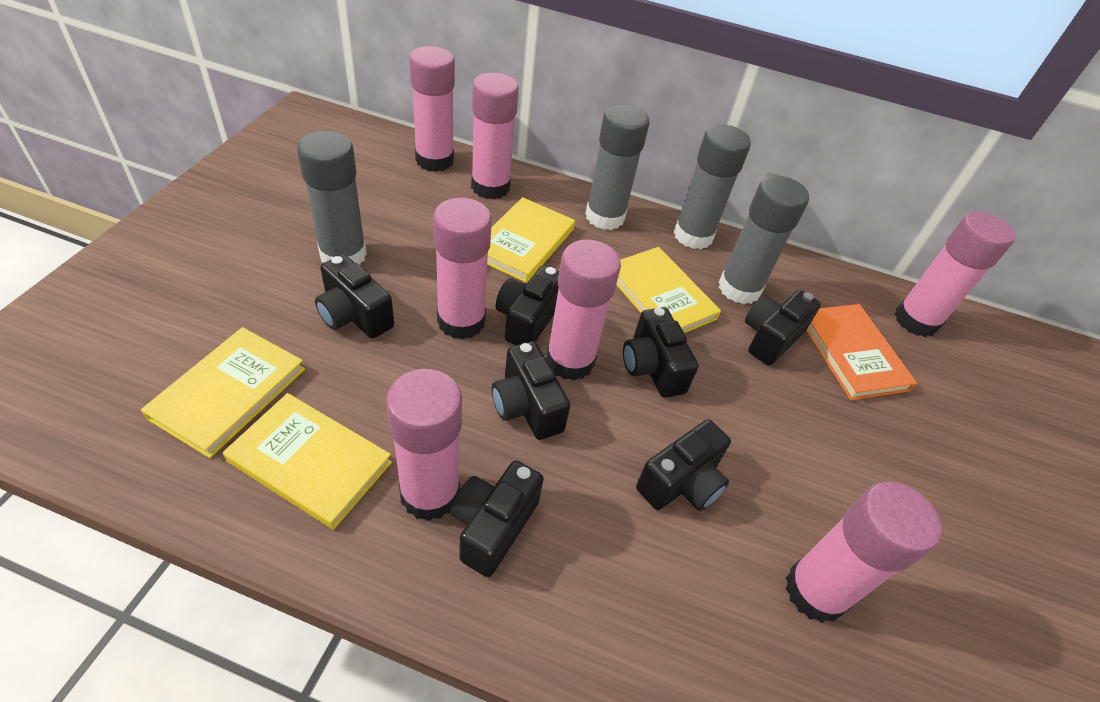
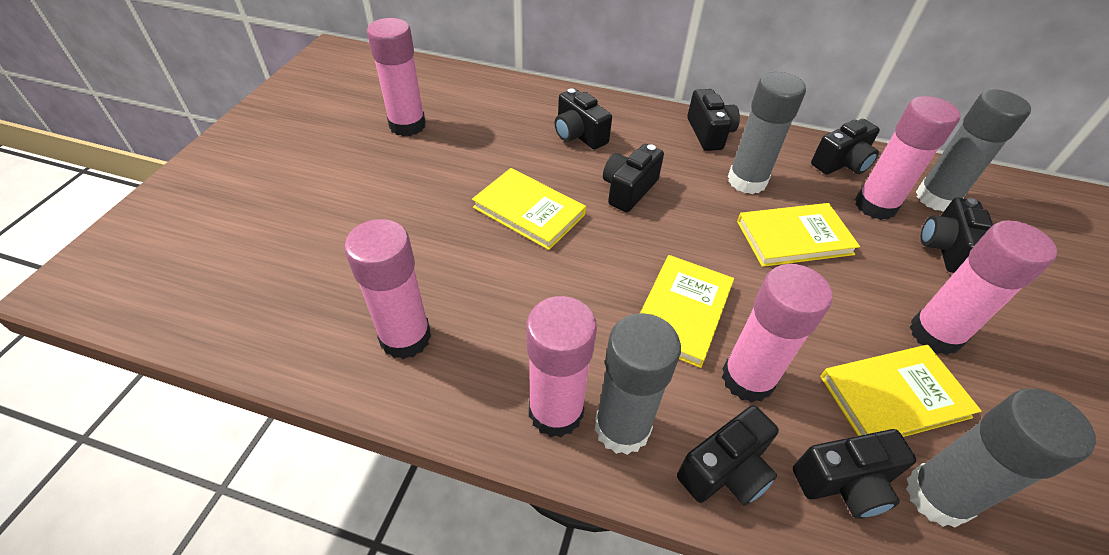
orange book: [806,304,917,400] = 1 -> none = 0
pink glue stick: [386,369,462,521] [409,46,455,172] [433,198,492,340] [471,72,519,199] [546,239,621,381] [786,482,942,623] [894,211,1016,337] = 7 -> [344,219,431,359] [367,18,426,136] [526,296,597,438] [722,264,832,402] [855,96,961,220] [909,220,1057,355] = 6

